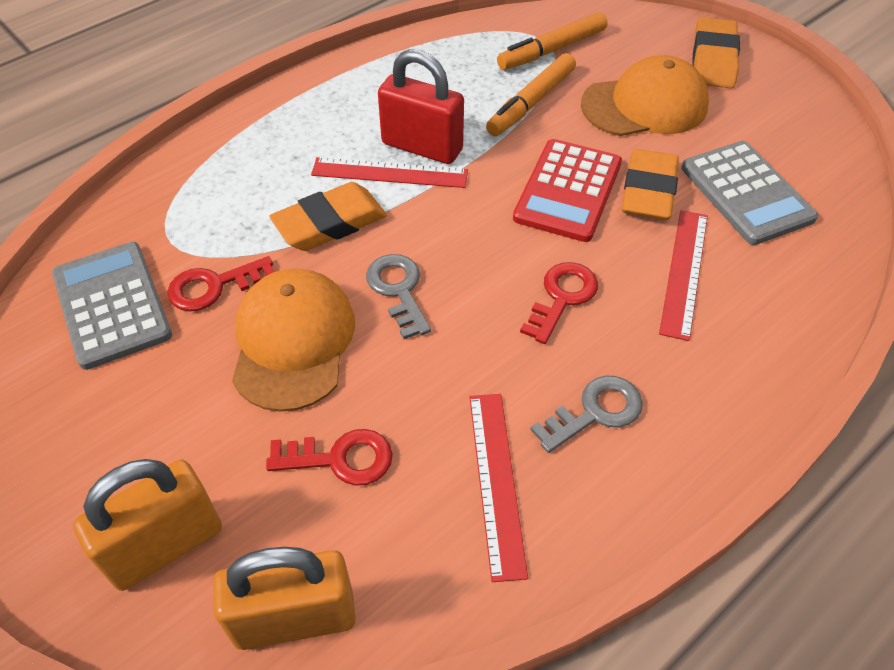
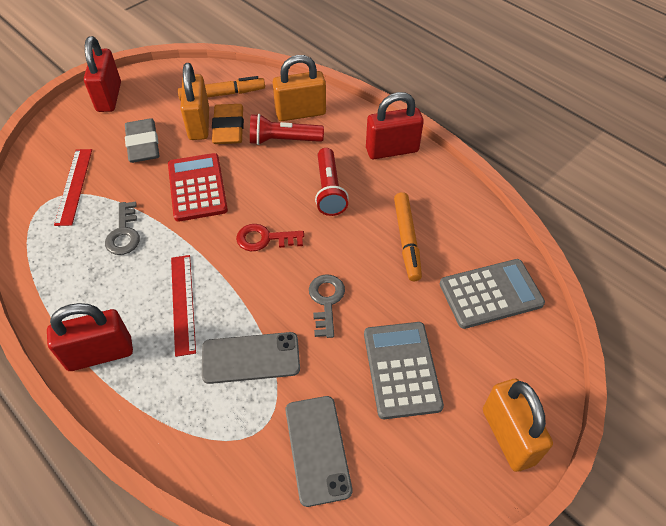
grey eraser: none = 0 -> [125,118,159,163] = 1
grey phone: none = 0 -> [202,332,300,384] [285,396,352,507] = 2
orange cap: [232,268,355,412] [581,55,709,136] = 2 -> none = 0
orange eraser: [269,182,387,251] [622,149,679,220] [692,17,740,88] = 3 -> [212,104,244,144] = 1
orange padlock: [73,459,222,591] [213,547,356,650] = 2 -> [180,63,209,140] [273,55,326,121] [483,379,553,472] = 3
red flashlight: none = 0 -> [250,114,324,145] [315,148,349,216] = 2
red key: [167,256,274,311] [266,429,393,486] [520,262,598,344] = 3 -> [236,224,304,251] = 1
red padlock: [378,49,464,164] = 1 -> [47,303,133,371] [84,36,121,112] [366,92,424,159] = 3
red ruler: [311,157,468,188] [470,394,528,582] [659,210,708,341] = 3 -> [54,149,92,226] [171,255,196,357] = 2

